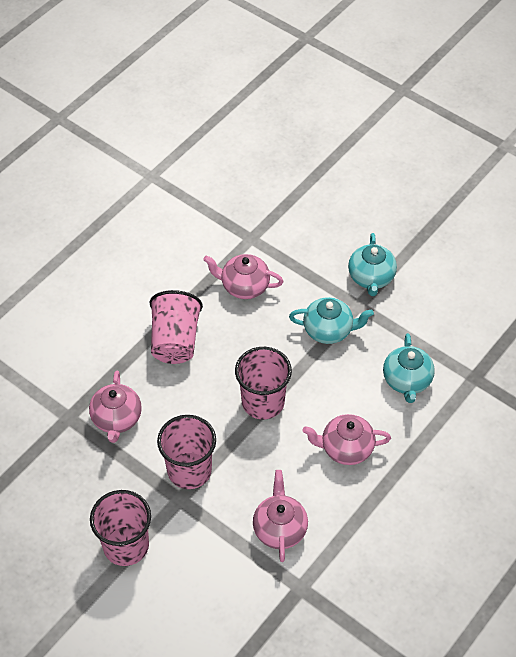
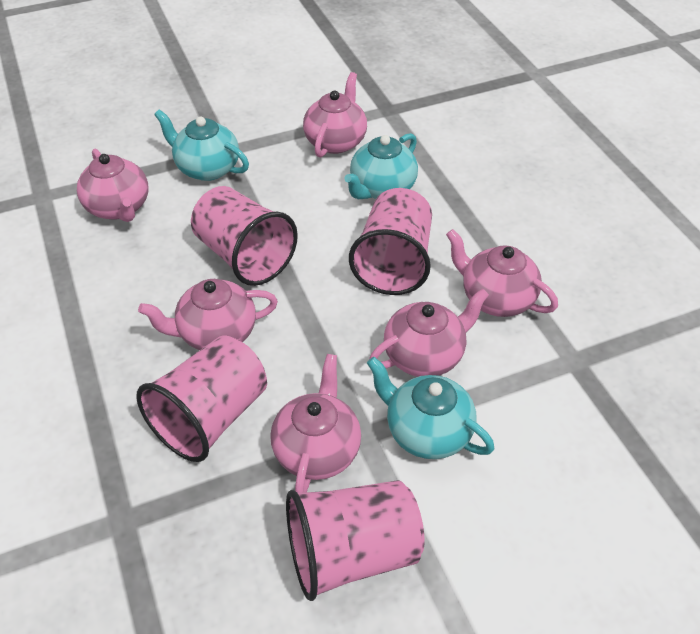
pink teapot: [89,371,142,443] [203,254,284,299] [253,470,308,562] [303,414,391,465] = 4 -> [77,149,148,222] [138,279,278,350] [270,354,361,493] [303,72,367,158] [369,288,489,377] [446,229,558,317] = 6

